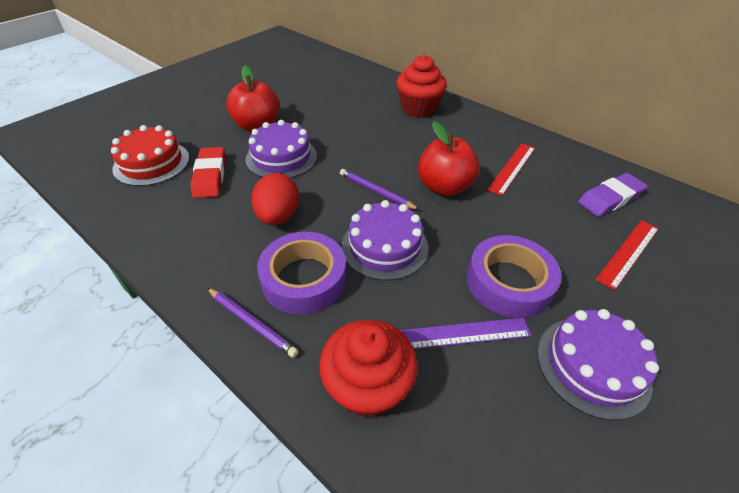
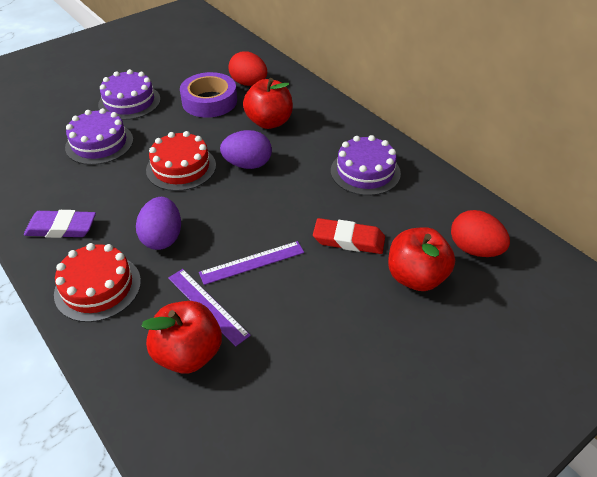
purple egg: none = 0 -> [136,197,181,250] [220,130,272,169] = 2
purple pencil: [207,288,299,358] [340,169,419,210] = 2 -> none = 0
purple ruler: [400,318,531,349] = 1 -> [168,269,251,346] [199,241,304,285] = 2
purple tape: [257,232,346,314] [467,235,561,318] = 2 -> [180,72,237,118] = 1
red apple: [227,65,279,132] [418,121,480,196] = 2 -> [141,301,222,374] [243,78,293,129] [388,227,455,291] = 3
red cake: [111,125,189,186] = 1 -> [54,243,141,322] [146,131,216,191] = 2
red cupcake: [319,319,418,418] [396,55,447,118] = 2 -> none = 0
red egg: [251,173,299,225] = 1 -> [229,51,267,86] [451,210,510,257] = 2
red ruler: [487,143,535,196] [596,220,659,291] = 2 -> none = 0

